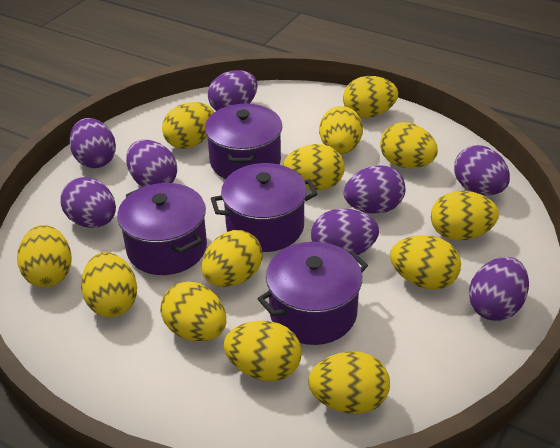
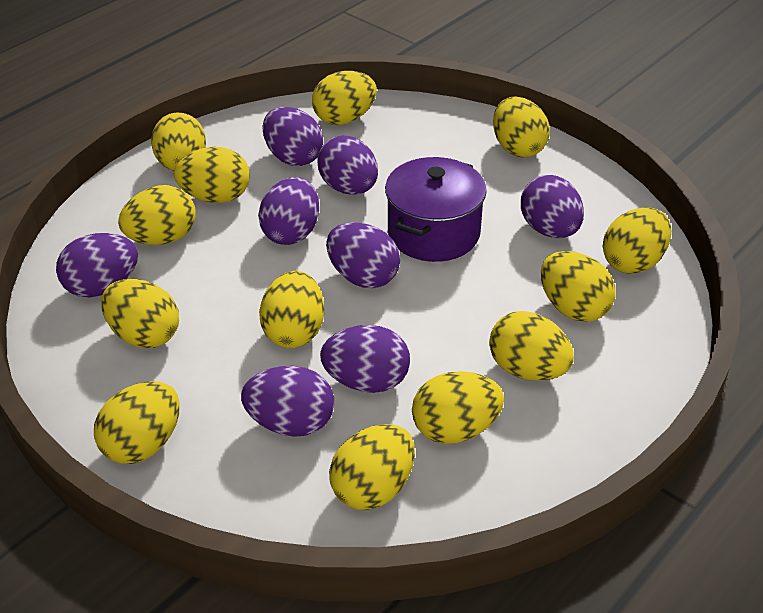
purple pot: [117,183,207,275] [205,104,282,179] [211,163,318,252] [258,242,368,345] = 4 -> [385,157,487,262] = 1

